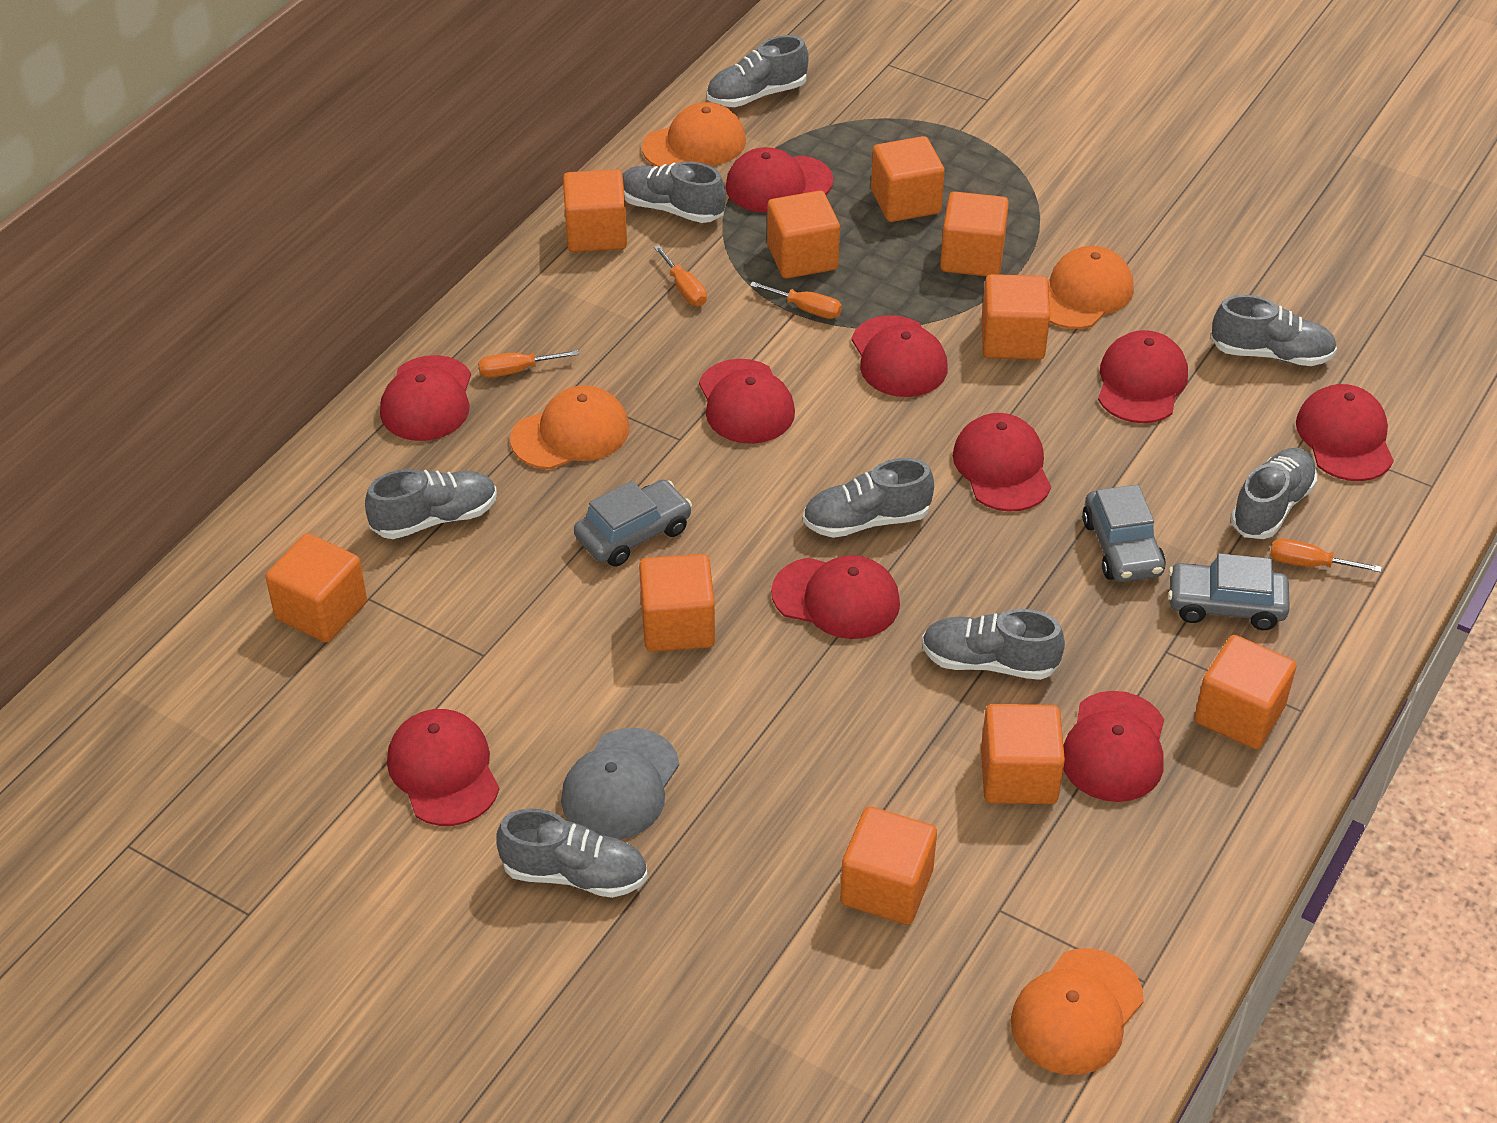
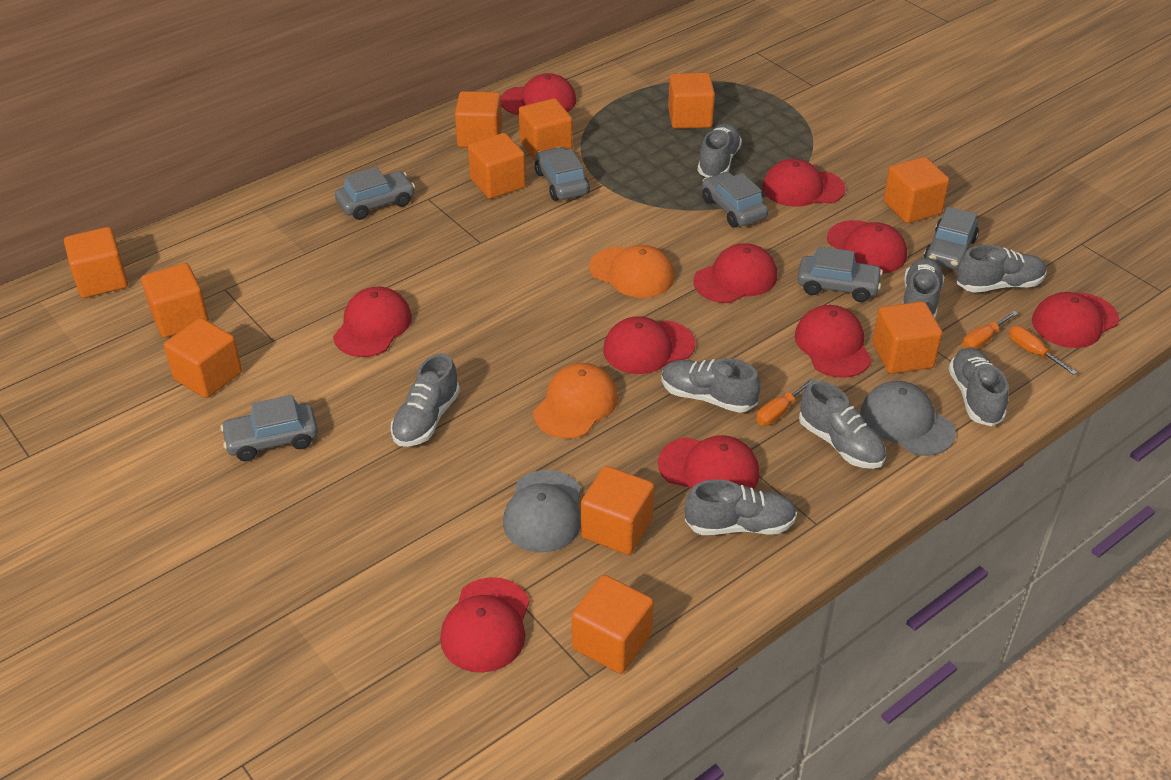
grey cap: [561,728,679,839] = 1 -> [503,470,581,552] [861,381,956,456] = 2
grey car: [574,480,692,566] [1082,485,1166,582] [1168,553,1290,630] = 3 -> [220,395,318,461] [335,167,415,220] [535,147,590,201] [702,172,768,227] [797,246,883,302] [924,207,979,270] = 6
orange cap: [510,385,629,469] [642,102,746,167] [1011,948,1144,1075] [1048,246,1134,329] = 4 -> [533,363,618,439] [589,245,675,298] = 2
orange cube: [265,533,367,643] [563,169,627,252] [639,554,715,652] [767,190,840,279] [840,806,937,925] [871,136,945,222] [940,192,1009,276] [981,274,1050,360] [981,704,1065,804] [1194,635,1296,749] = 10 -> [64,227,128,298] [141,263,209,338] [164,318,242,398] [455,91,502,148] [468,133,526,199] [519,98,573,161] [572,575,654,674] [581,466,654,555] [668,73,715,129] [873,301,942,374] [884,157,949,223] = 11
orange screwdriver: [478,350,579,377] [654,245,707,306] [750,281,842,319] [1270,539,1382,572] = 4 -> [756,379,815,426] [962,311,1018,349] [1009,326,1077,375] = 3

